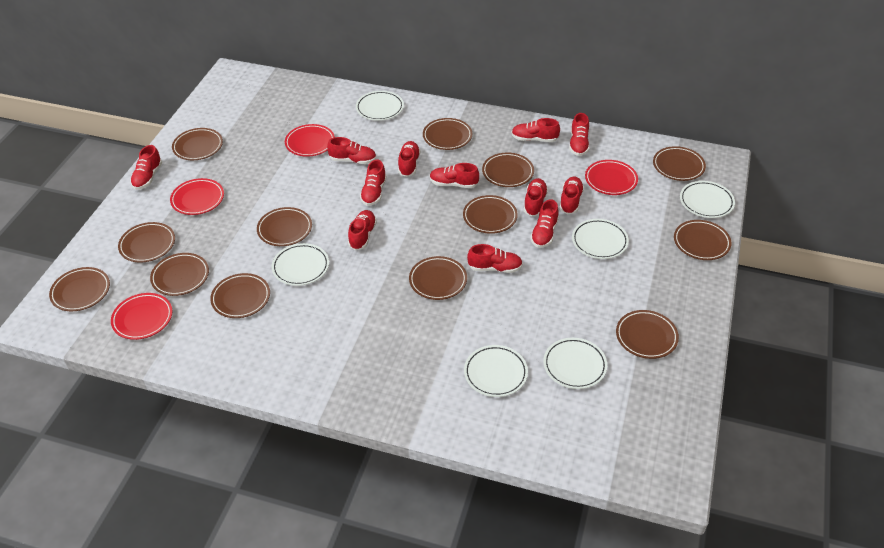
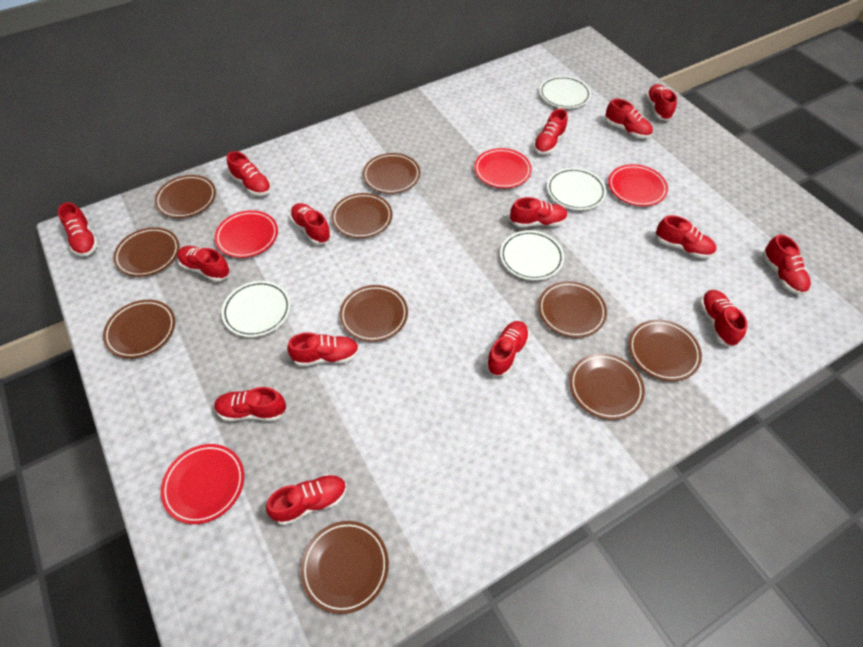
brown plate: [49,267,110,311] [118,222,175,263] [150,253,209,296] [172,128,223,160] [210,273,270,318] [257,207,312,246] [409,256,467,300] [423,118,472,150] [463,195,518,234] [482,152,534,187] [616,310,679,359] [653,146,706,181] [674,220,731,260] = 13 -> [103,300,175,358] [113,227,179,277] [155,175,216,218] [300,521,389,614] [331,193,392,238] [339,285,408,342] [363,153,420,194] [538,281,607,338] [569,353,645,420] [629,320,702,381] = 10
red shoe: [130,145,162,190] [327,137,376,164] [348,210,377,250] [360,160,387,206] [398,141,420,177] [430,163,479,188] [467,244,523,273] [511,118,560,142] [524,178,548,217] [530,199,559,248] [560,177,584,214] [569,113,590,156] = 12 -> [58,202,98,256] [177,246,230,282] [214,387,286,421] [227,151,271,196] [266,474,347,525] [287,333,359,366] [290,203,331,244] [486,321,529,376] [510,197,568,227] [533,109,568,154] [605,99,653,138] [646,84,677,121] [656,215,716,258] [700,290,748,347] [762,234,811,295] = 15
white plate: [272,243,329,286] [356,91,404,121] [464,345,528,397] [544,338,607,389] [572,219,629,259] [680,181,735,218] = 6 -> [221,281,291,337] [500,230,564,280] [539,76,591,108] [547,168,606,210] = 4

